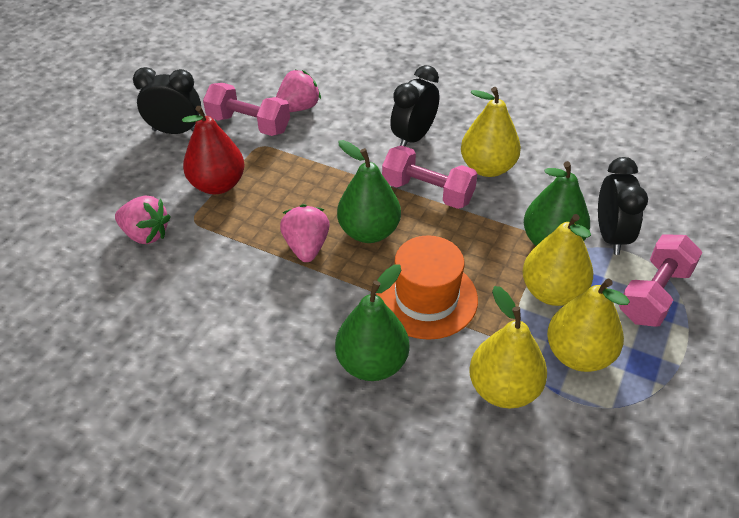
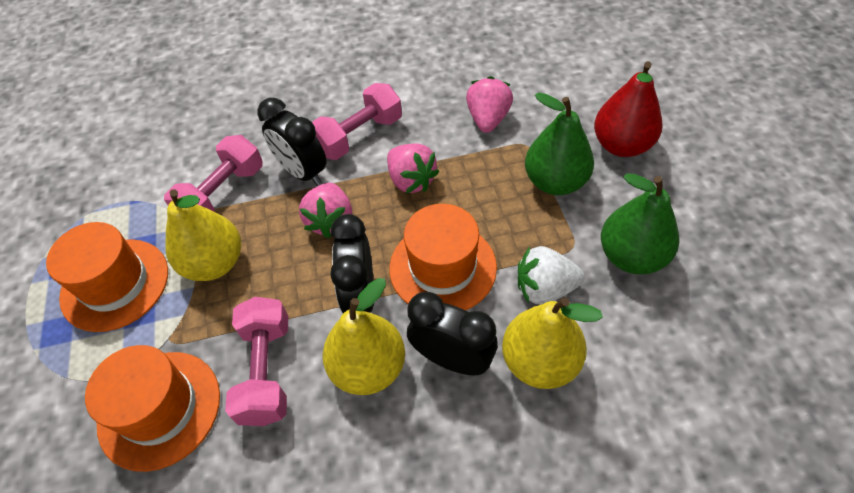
green pear: [335,264,409,381] [337,140,401,243] [524,161,590,246] = 3 -> [525,93,594,195] [601,174,679,274] = 2
orange hat: [376,235,478,340] = 1 -> [46,222,168,332] [85,345,220,472] [389,204,497,311] = 3
white strawberry: none = 0 -> [518,246,585,304] = 1
yellow pear: [461,87,521,177] [469,286,547,408] [522,214,593,306] [547,279,630,372] = 4 -> [166,189,241,281] [323,278,405,395] [502,297,603,389] = 3

